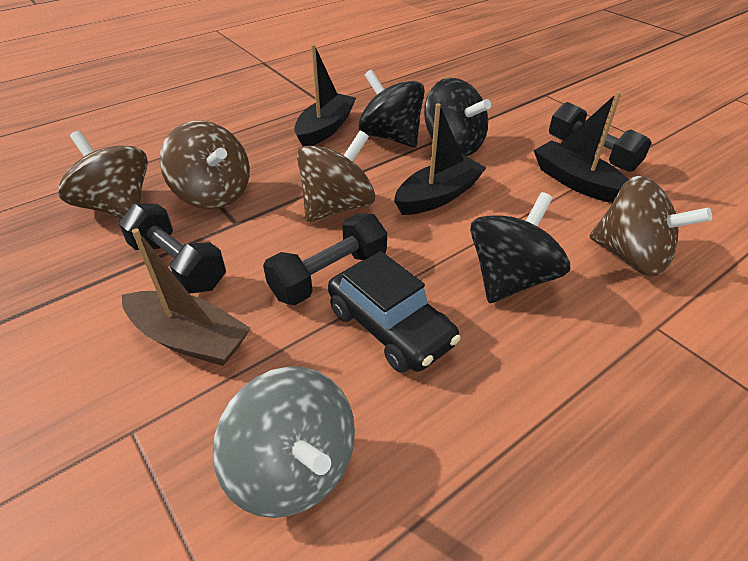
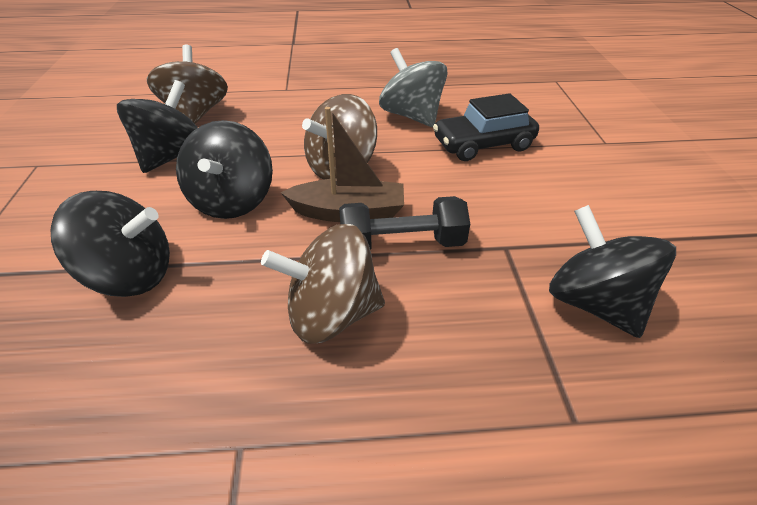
black boat: [294,44,356,146] [394,103,486,215] [533,91,629,203] = 3 -> none = 0
black dumbbell: [119,203,226,294] [263,214,387,305] [549,102,652,172] = 3 -> [339,196,470,250] = 1
black spinning top: [358,70,425,147] [424,78,491,156] [470,192,570,303] = 3 -> [51,191,170,297] [117,80,198,173] [176,120,273,219] [549,205,676,338] = 4
brown spinning top: [58,131,148,218] [160,121,250,210] [297,131,375,222] [589,176,712,276] = 4 -> [147,45,228,124] [261,224,385,344] [302,94,377,180] = 3

